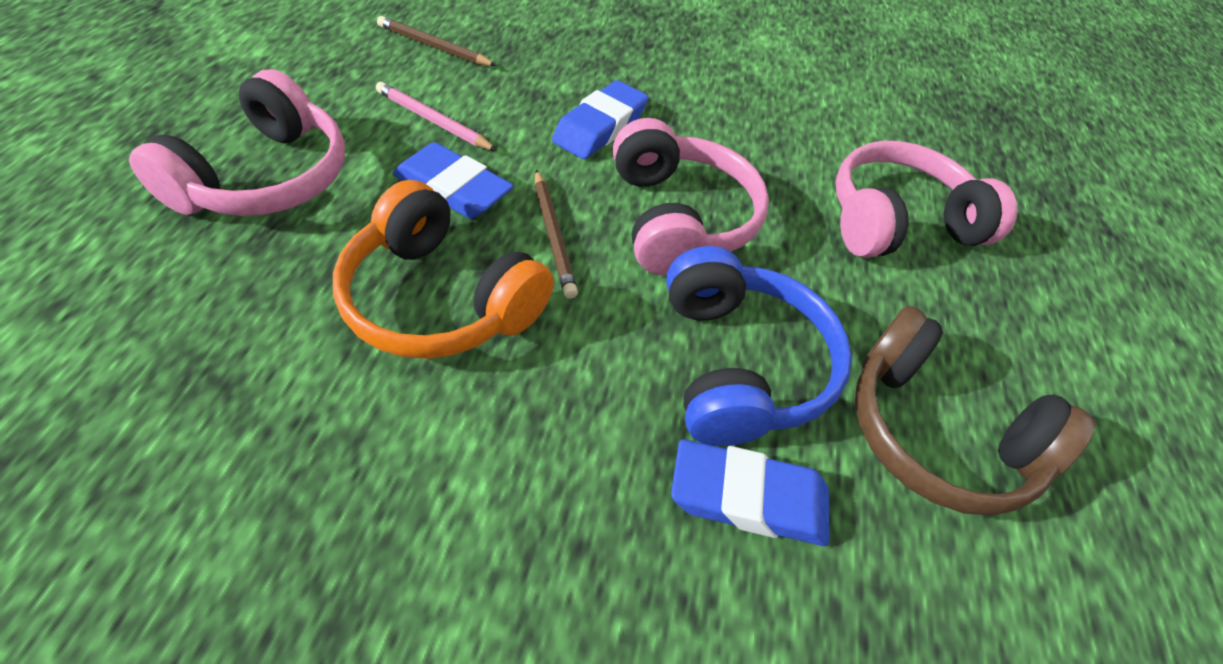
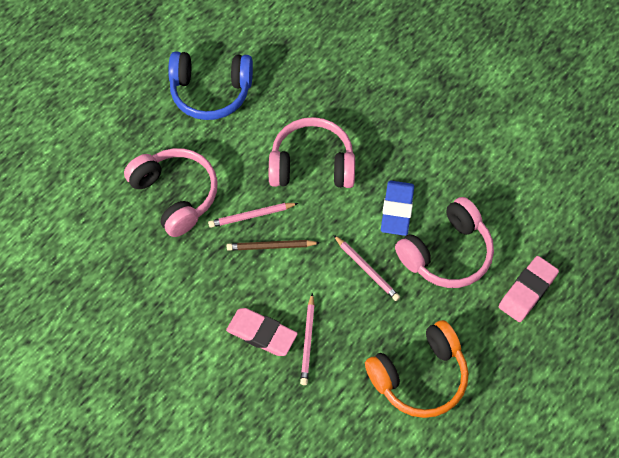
blue eraser: [393,142,514,219] [552,80,648,159] [671,439,829,546] = 3 -> [381,181,414,236] = 1
brown headphones: [855,306,1096,516] = 1 -> none = 0
brown pencil: [377,16,497,66] [535,170,578,299] = 2 -> [227,240,320,251] = 1
pink eraser: none = 0 -> [226,308,298,356] [499,256,559,322] = 2
pink pencil: [376,82,497,151] = 1 -> [208,203,298,228] [300,293,315,385] [334,235,400,301] = 3

